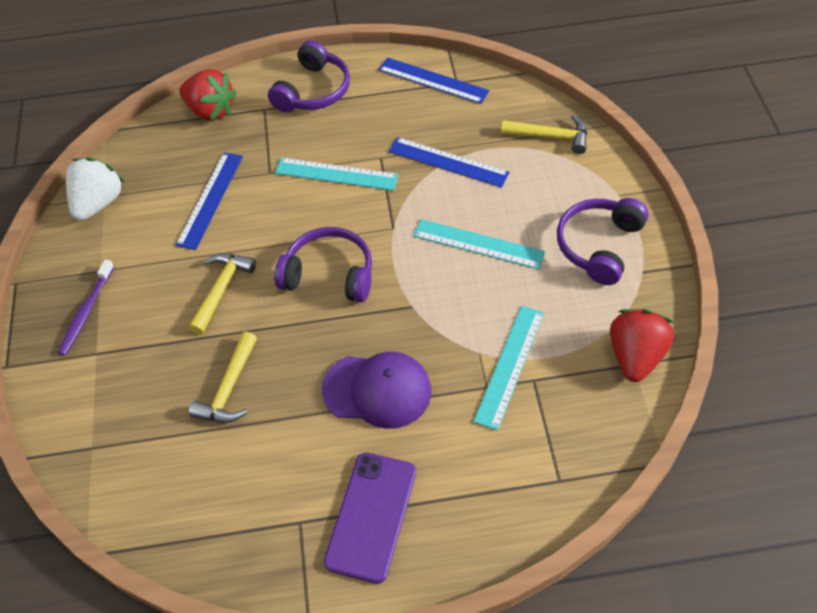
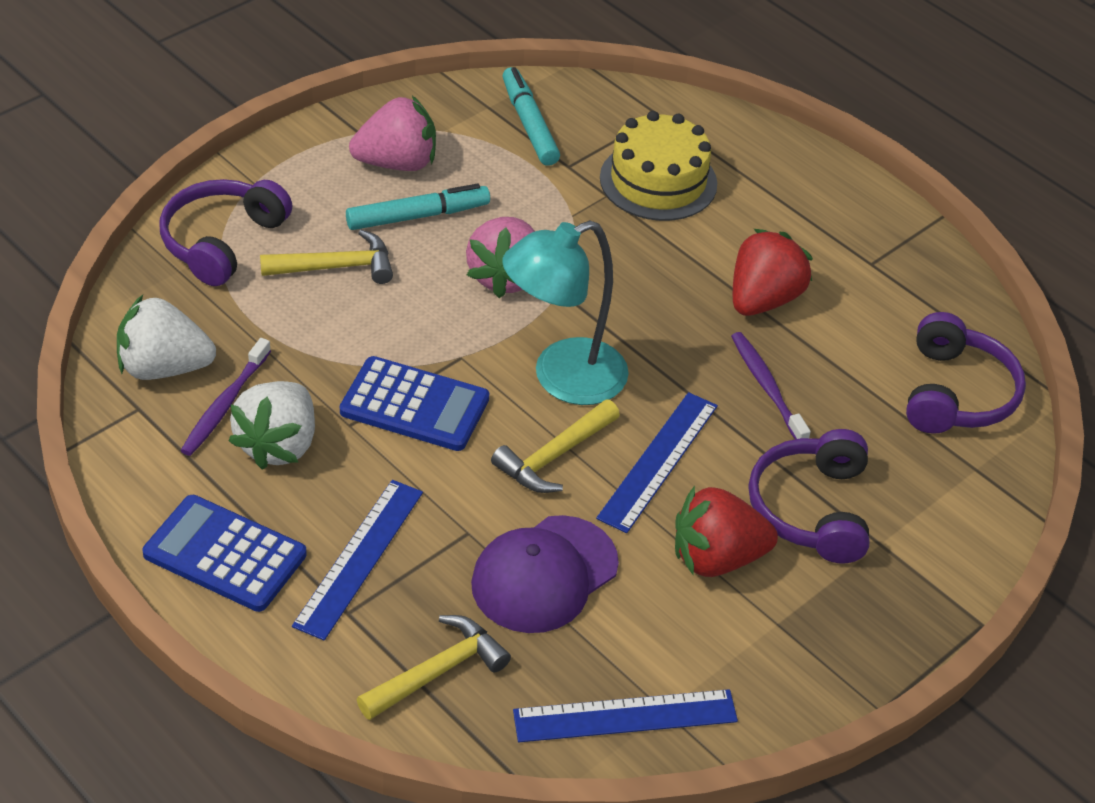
blue calculator: none = 0 -> [142,495,307,612] [340,356,489,451] = 2
pink strawberry: none = 0 -> [349,96,436,171] [466,217,535,298] = 2
purple phone: [324,453,416,584] = 1 -> none = 0
purple toothbrush: [58,259,114,356] = 1 -> [180,338,271,456] [731,332,811,439] = 2
turquoise lamp: none = 0 -> [502,220,629,405] = 1
turquoise marker: none = 0 -> [346,184,490,230] [503,67,560,166] = 2
turquoise ruler: [275,158,399,191] [413,219,545,269] [473,306,544,431] = 3 -> none = 0
white strawberry: [66,157,124,220] = 1 -> [117,295,216,380] [229,381,315,470] = 2
yellow cake: none = 0 -> [600,111,717,221] = 1

